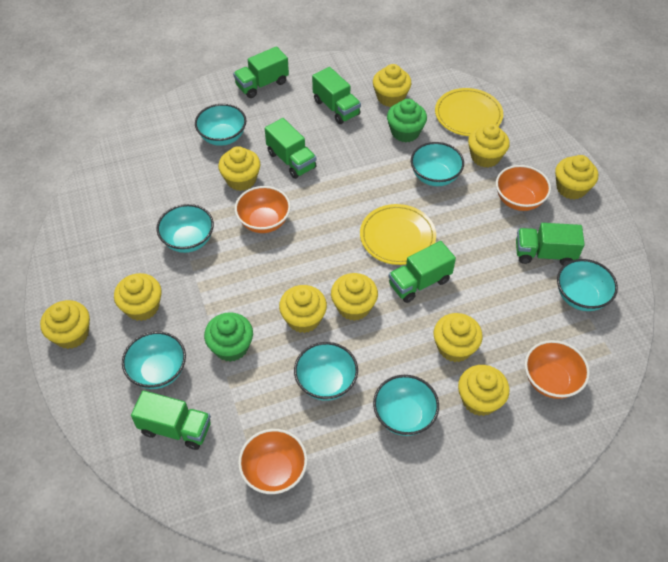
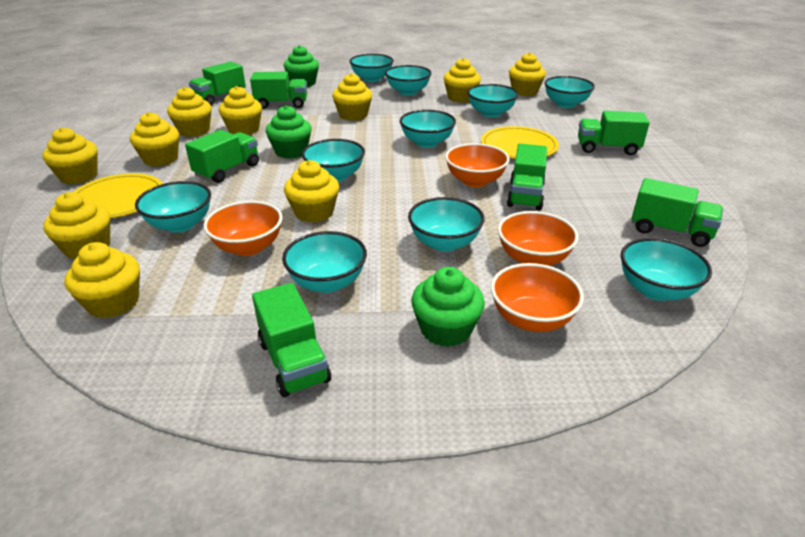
green cupcake: [204,312,253,362] [387,99,427,142] = 2 -> [266,105,312,159] [284,45,319,87] [411,267,485,347] = 3
green truck: [131,390,211,450] [233,46,289,98] [265,118,317,179] [312,67,361,124] [388,241,456,303] [516,223,585,265] = 6 -> [185,130,259,183] [189,61,246,105] [250,72,307,109] [252,283,331,397] [507,144,547,210] [578,111,650,155] [631,178,723,247] = 7
turquoise bowl: [122,331,186,389] [157,204,214,253] [195,104,246,146] [294,342,358,401] [373,375,439,436] [411,142,464,186] [557,259,618,311] = 7 -> [135,181,211,233] [282,231,367,293] [302,139,365,182] [350,54,394,82] [385,65,432,95] [400,110,456,148] [408,197,484,252] [467,84,519,117] [544,76,595,108] [621,238,712,301] = 10

